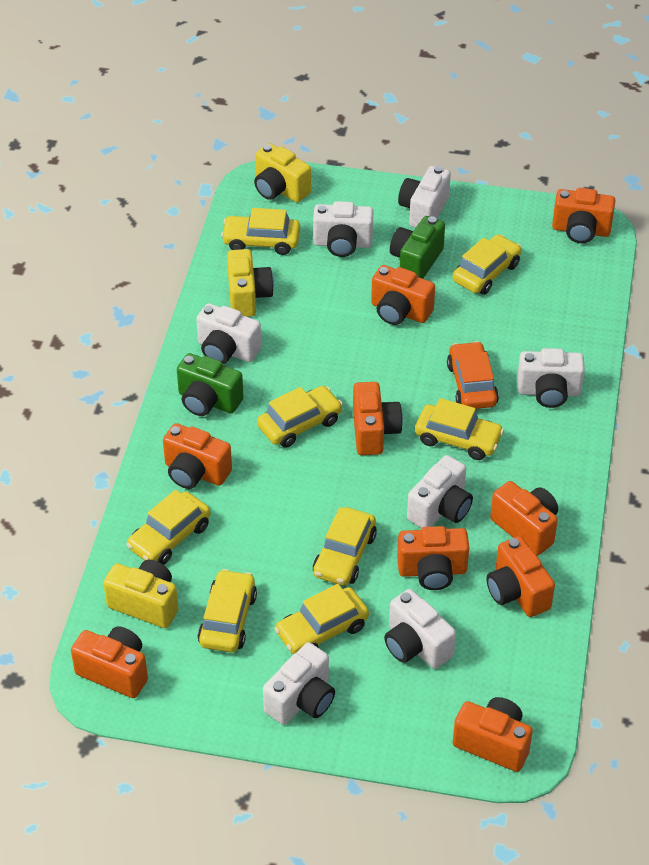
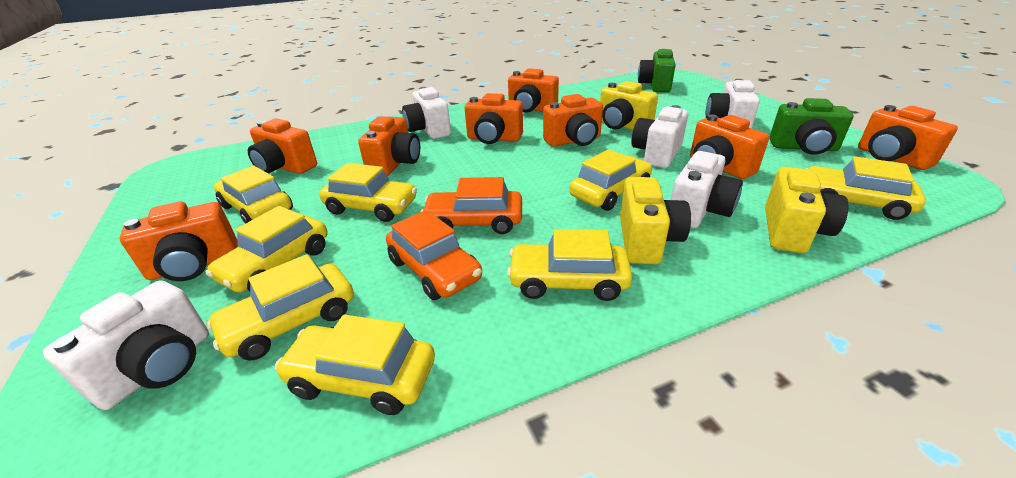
orange camera: [71,626,148,698] [163,423,232,489] [353,382,403,455] [371,265,435,325] [397,526,469,590] [453,697,533,772] [487,536,555,617] [490,481,558,556] [552,188,616,243] = 9 -> [120,201,238,281] [248,118,317,174] [358,116,420,176] [465,93,523,144] [508,68,559,113] [543,94,603,147] [690,114,769,179] [858,105,958,170] = 8
orange car: [447,341,499,409] = 1 -> [386,210,482,300] [421,177,522,234] = 2
white camera: [196,303,261,364] [263,642,335,725] [313,201,373,257] [384,589,456,669] [398,166,451,228] [407,455,473,528] [517,348,585,408] = 7 -> [43,281,209,410] [402,87,451,139] [631,105,688,168] [671,151,743,228] [706,79,760,128] = 5

